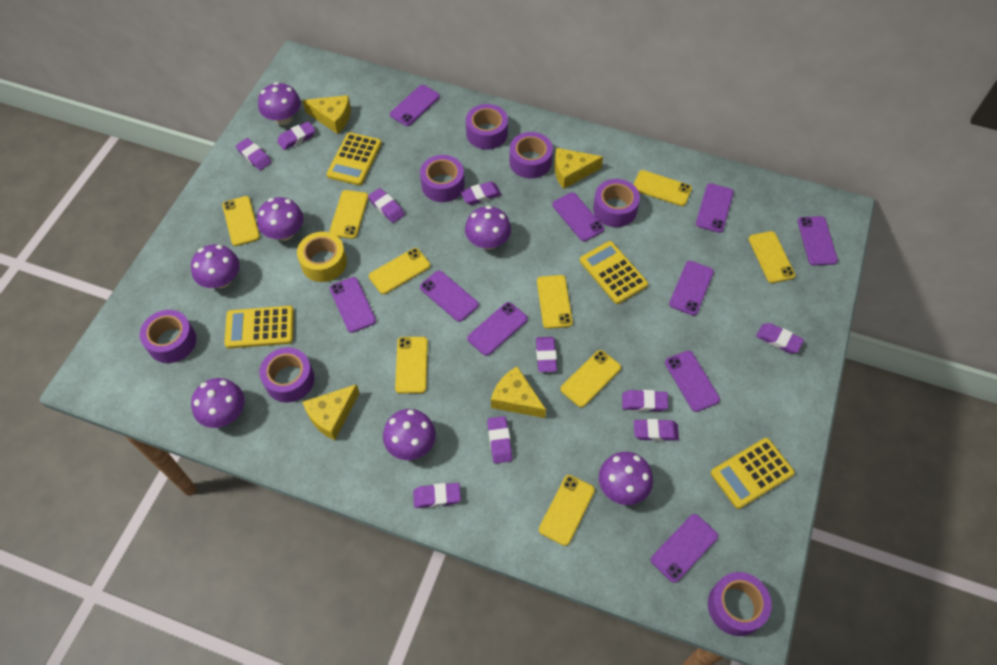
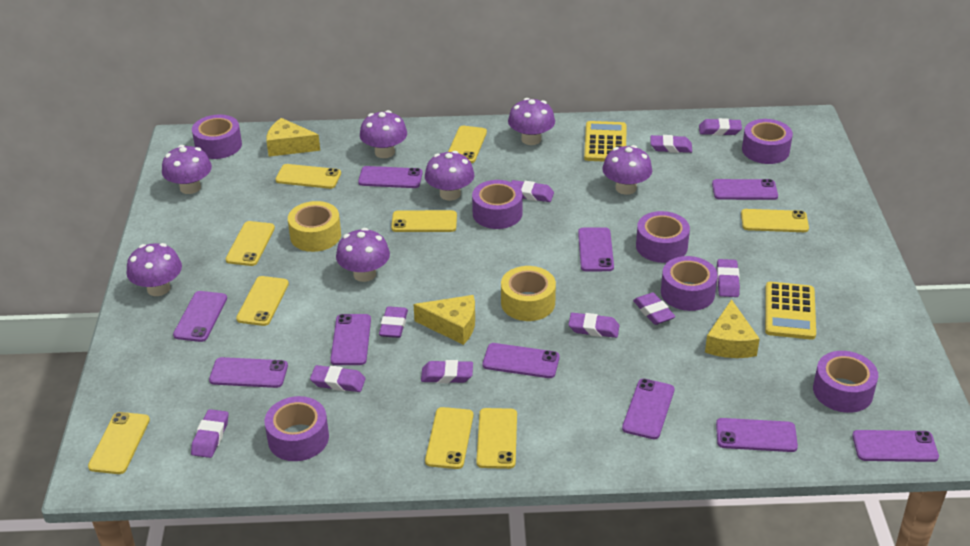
yellow calculator: [224,306,294,348] [327,132,382,186] [580,241,648,304] [711,438,795,509] = 4 -> [584,121,626,162] [765,282,816,340] = 2
yellow cheese: [302,95,351,134] [303,384,359,440] [491,366,546,418] [555,148,603,189] = 4 -> [266,118,320,157] [413,295,475,345] [705,299,760,358] = 3
yellow tape: [297,232,347,282] = 1 -> [288,201,341,252] [501,266,556,321] = 2

